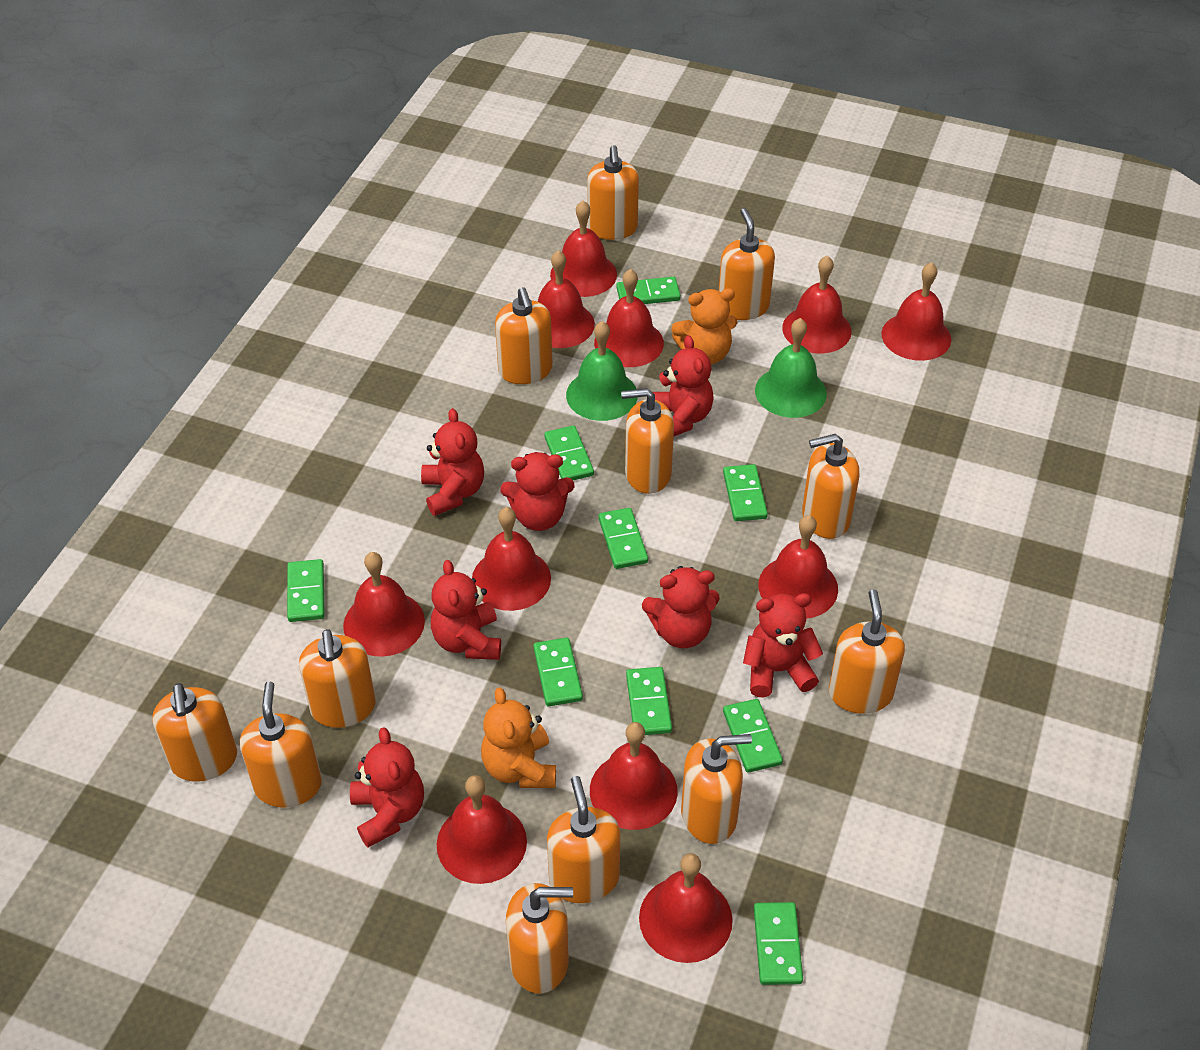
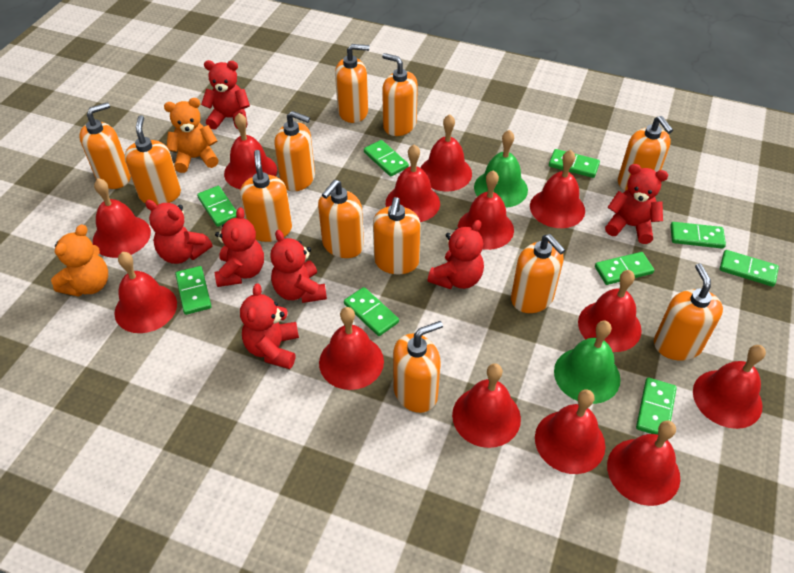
red bell: [343,552,425,657] [437,775,527,884] [472,507,551,611] [538,250,595,348] [550,201,617,297] [590,722,678,830] [594,269,664,367] [639,853,733,963] [758,515,838,619] [782,255,852,354] [881,262,951,361] = 11 -> [93,178,151,258] [114,252,177,333] [224,113,277,189] [319,307,384,390] [386,145,440,222] [421,114,472,192] [452,363,521,448] [458,170,514,250] [530,150,585,228] [535,389,605,474] [578,270,642,352] [607,420,680,506] [693,345,766,429] = 13

